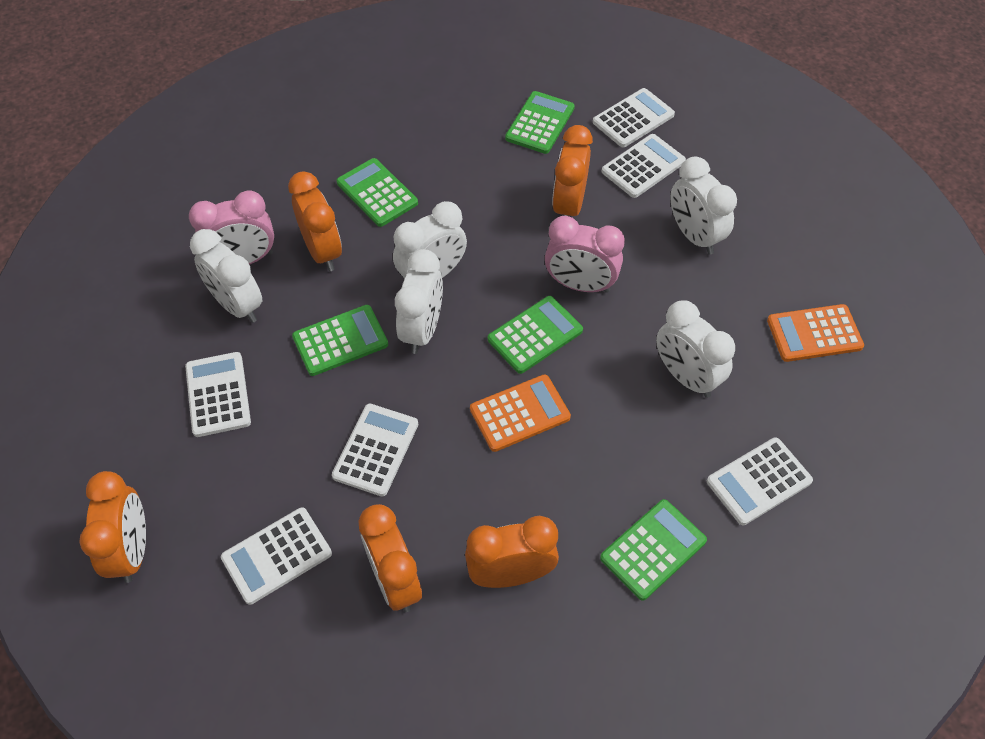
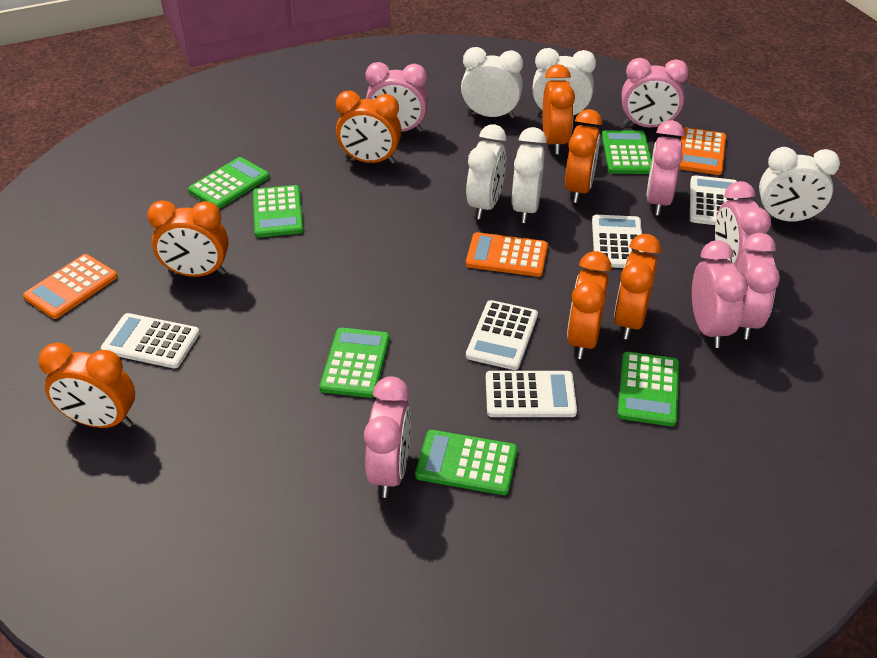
green calculator: [292,305,388,376] [336,158,418,227] [488,296,583,374] [505,91,575,154] [600,499,707,601] = 5 -> [188,157,270,209] [253,185,304,238] [319,328,390,398] [415,430,517,495] [602,130,652,174] [617,352,679,426] = 6
orange calculator: [470,374,571,452] [767,304,864,362] = 2 -> [23,254,118,319] [466,232,548,277] [679,128,726,175] = 3
orange clock: [79,471,146,583] [288,171,342,271] [358,504,422,612] [465,516,559,588] [552,125,593,217] = 5 -> [38,342,135,428] [147,200,229,277] [336,90,402,164] [543,64,575,154] [565,109,602,203] [567,251,611,359] [614,234,661,339] = 7
pink clock: [189,190,274,265] [545,216,625,293] = 2 -> [364,376,411,498] [366,62,428,132] [622,58,688,127] [646,120,684,216] [692,240,748,348] [715,181,771,267] [736,233,780,339] = 7
white calculator: [185,352,251,437] [221,507,332,605] [332,404,418,497] [593,88,675,147] [602,134,686,198] [707,437,813,525] = 6 -> [101,313,200,368] [466,300,538,370] [486,371,577,417] [592,215,643,268] [690,175,738,225] = 5

